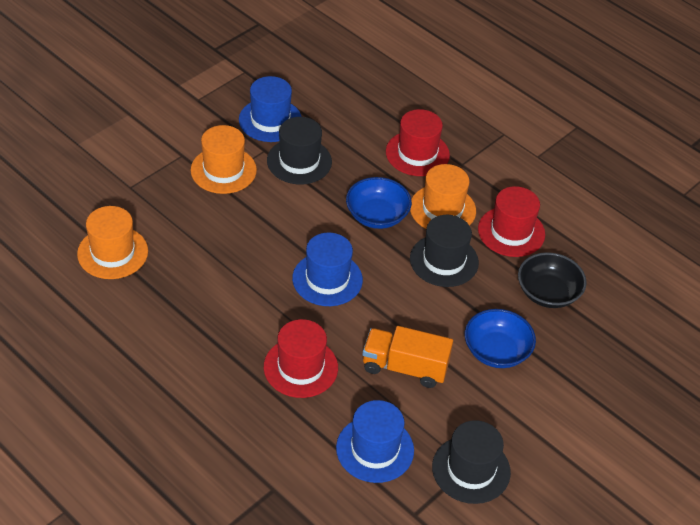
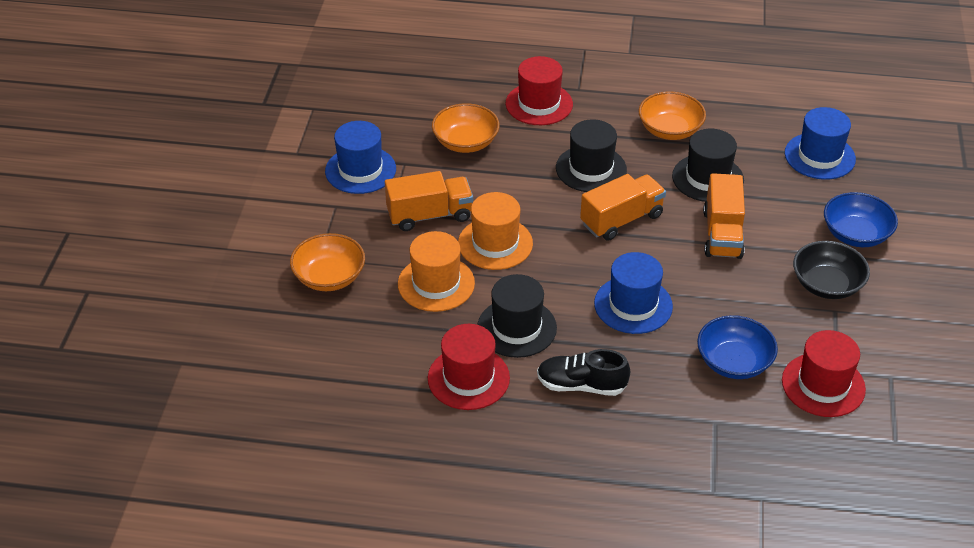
black shoe: none = 0 -> [537,349,630,396] = 1
orange bowl: none = 0 -> [290,233,365,291] [432,103,500,153] [639,91,706,140] = 3
orange hat: [77,206,148,279] [191,125,257,194] [410,164,476,229] = 3 -> [398,231,475,312] [458,192,533,270] = 2
orange truck: [362,326,453,388] = 1 -> [385,171,473,231] [580,174,666,241] [703,173,745,259] = 3

